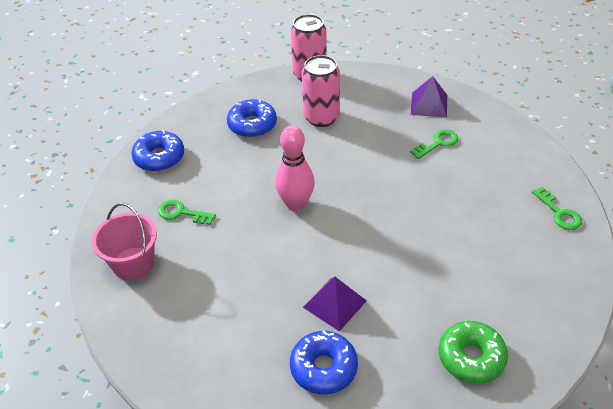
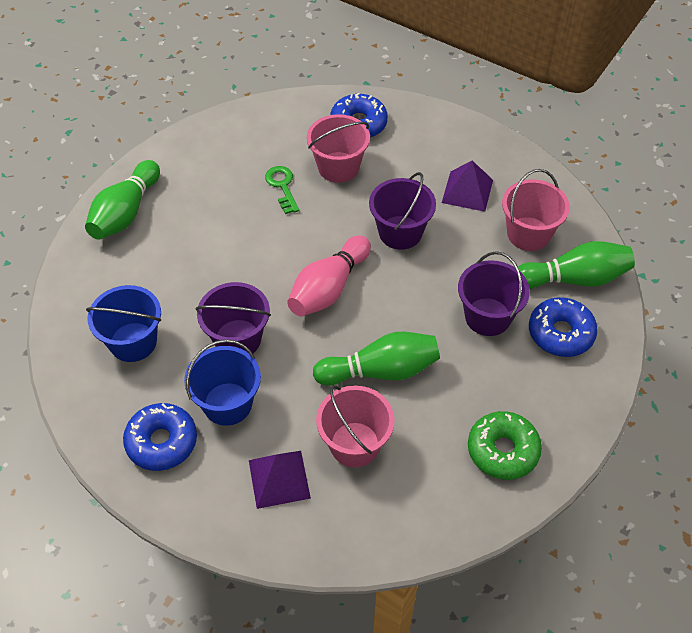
blue bucket: none = 0 -> [86,285,161,362] [184,339,261,426] = 2
green bowling pin: none = 0 -> [85,160,160,240] [313,332,440,386] [518,241,635,289] = 3
green key: [158,200,216,225] [410,129,458,159] [532,187,582,230] = 3 -> [265,166,299,214] = 1
pink bucket: [92,203,157,281] = 1 -> [307,114,370,183] [316,386,395,467] [502,169,570,251] = 3
pink can: [291,14,327,81] [302,55,340,127] = 2 -> none = 0
purple bucket: none = 0 -> [196,282,271,354] [369,172,436,250] [458,251,530,336] = 3

